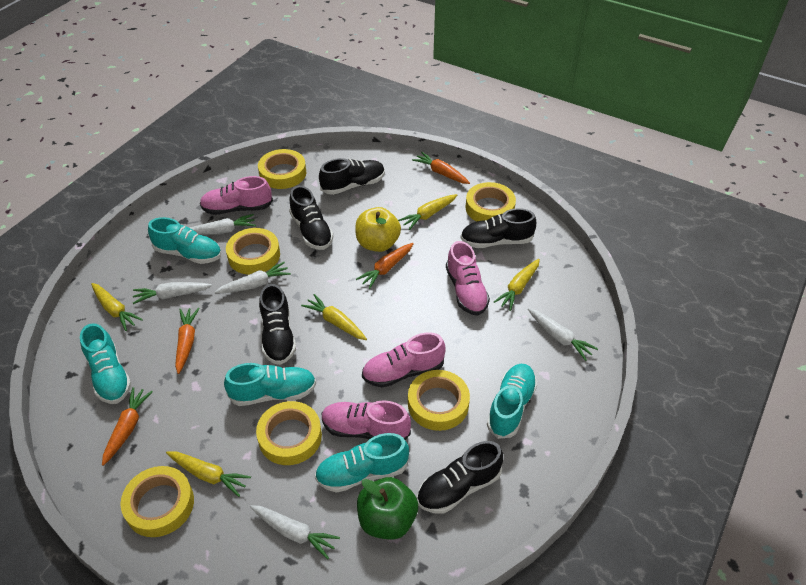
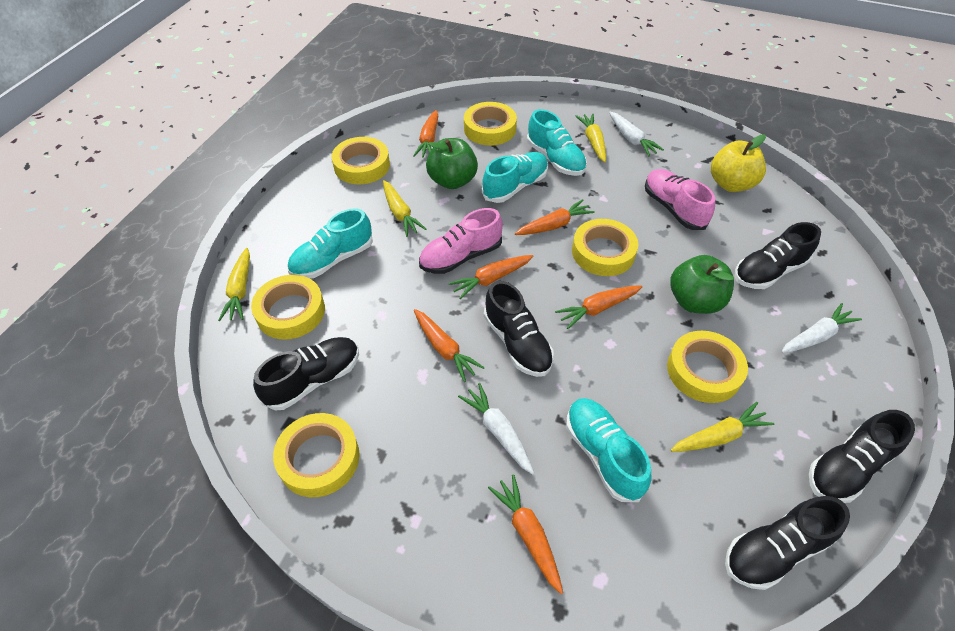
green apple: [357,477,418,540] = 1 -> [426,138,478,189] [670,255,734,314] = 2
orange carrot: [102,387,153,466] [175,308,200,374] [356,243,414,289] [412,152,470,184] = 4 -> [413,110,438,157] [414,309,485,382] [448,255,534,299] [488,474,563,594] [515,199,595,235] [555,285,643,329] = 6
pink shoe: [200,176,273,215] [322,400,411,440] [362,332,446,388] [446,241,490,316] = 4 -> [419,208,503,274] [645,169,715,230] = 2
turquoise shoe: [80,323,132,404] [148,217,221,264] [224,363,316,406] [315,433,409,493] [487,364,537,439] = 5 -> [288,208,373,279] [482,152,548,203] [527,109,587,176] [566,398,652,502] = 4
white carrot: [133,282,212,304] [190,214,256,235] [214,262,291,294] [250,505,340,560] [528,308,598,361] = 5 -> [458,383,534,475] [609,112,664,156] [781,303,862,353] = 3
yellow carrot: [91,283,143,331] [166,451,251,497] [301,294,367,340] [398,194,457,230] [494,259,540,311] = 5 -> [218,248,250,321] [383,180,426,237] [576,113,606,162] [671,402,774,452] = 4

